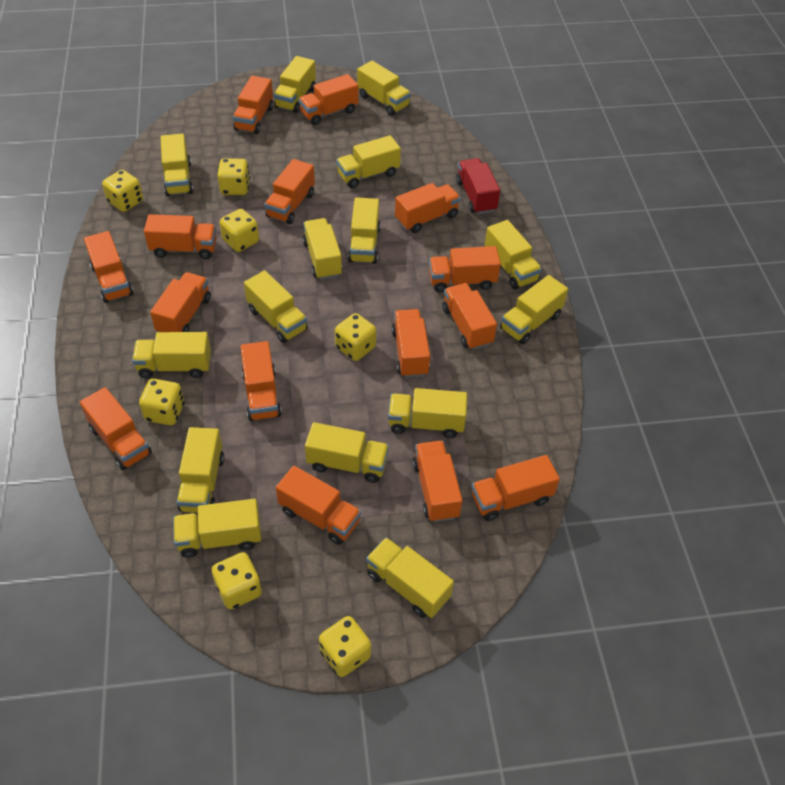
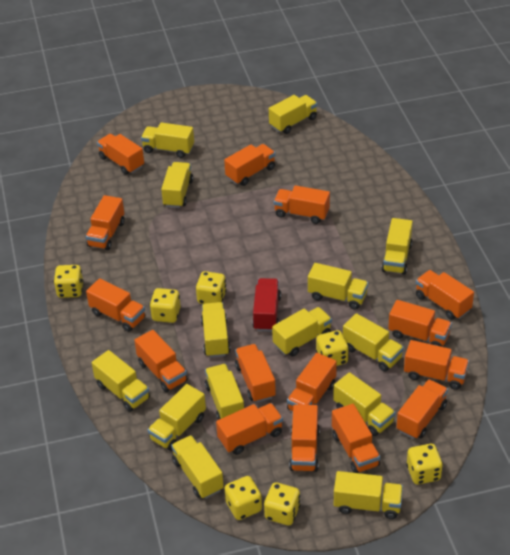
yellow truck: [132,332,211,379] [161,134,193,196] [173,499,261,558] [177,427,224,513] [244,270,308,343] [273,56,316,113] [302,218,342,280] [305,422,389,483] [336,135,401,188] [348,197,381,264] [357,61,411,116] [366,537,454,618] [388,388,467,438] [485,220,542,289] [500,275,568,344] = 15 -> [92,350,150,412] [141,122,194,158] [148,384,206,451] [161,162,193,208] [171,435,224,499] [201,302,230,358] [205,364,244,420] [269,95,317,134] [272,307,332,356] [308,263,368,310] [333,372,395,436] [334,471,403,519] [343,313,404,372] [381,218,413,275] = 14

